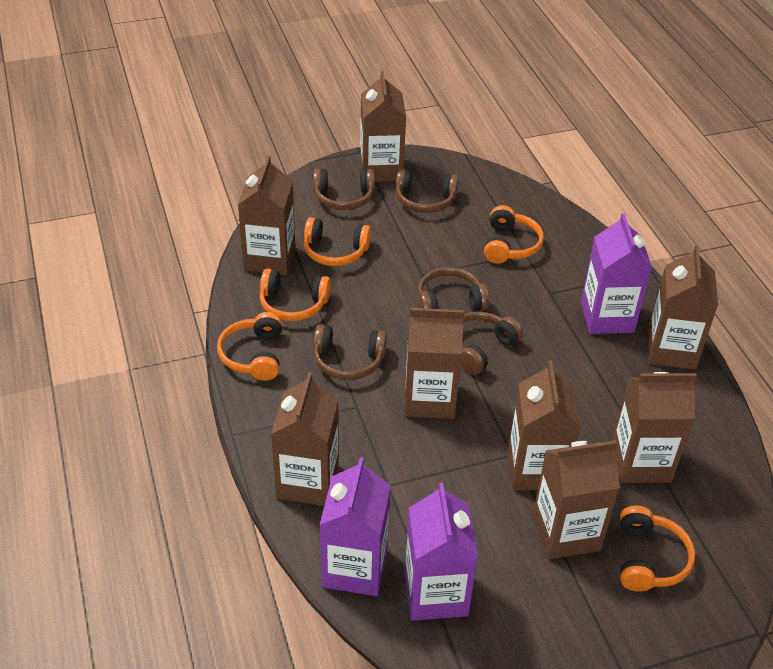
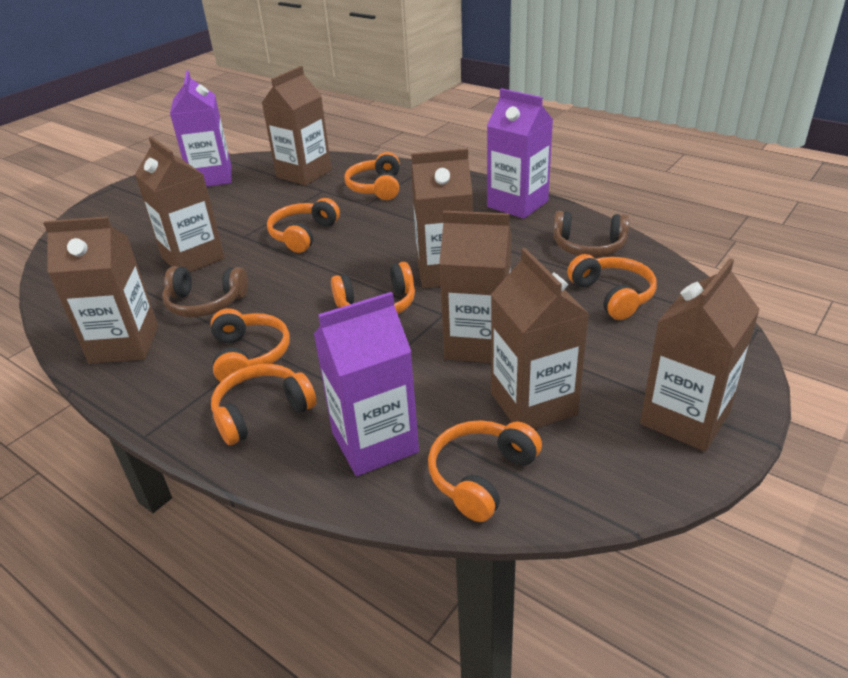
brown carton: [238,155,295,275] [271,372,339,506] [360,71,406,182] [405,308,464,419] [508,361,581,490] [533,440,620,559] [612,372,697,483] [647,245,718,369] = 8 -> [43,216,158,364] [135,136,225,272] [262,66,332,186] [411,148,473,288] [439,211,512,363] [491,248,589,429] [640,258,760,451] = 7
brown headphones: [313,169,375,210] [314,324,387,380] [396,168,459,213] [418,267,489,312] [461,312,523,375] = 5 -> [162,266,248,317] [553,211,629,257] = 2
orange headphones: [217,312,282,381] [260,269,331,321] [304,217,371,266] [484,205,544,264] [620,505,695,592] = 5 -> [211,308,290,382] [211,364,317,445] [267,198,340,253] [331,262,415,314] [344,152,400,200] [428,420,542,522] [567,254,657,320] = 7

